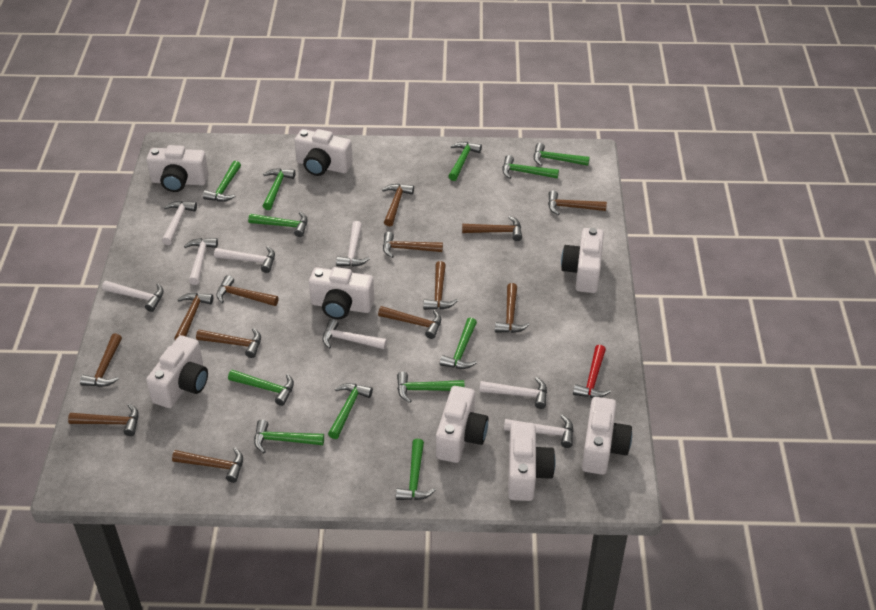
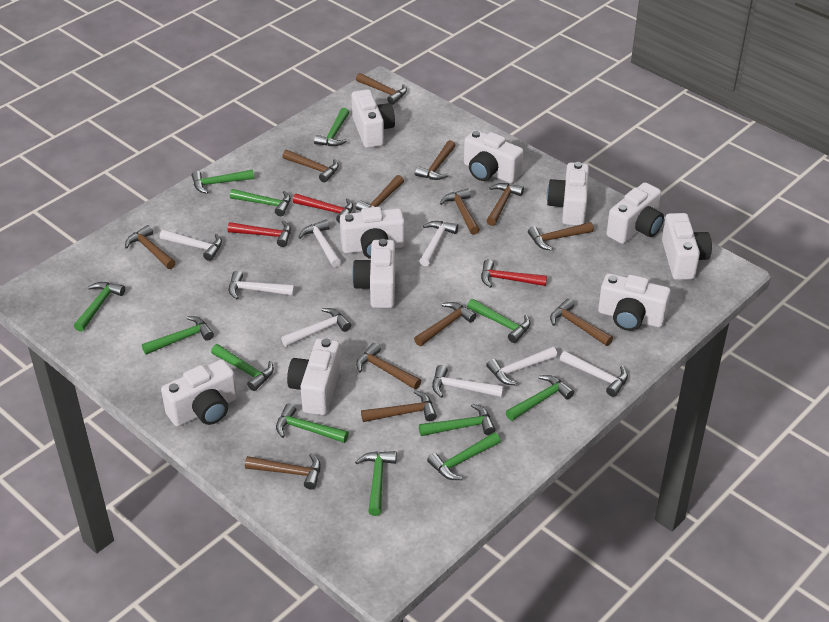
red hammer: [573,345,611,398] = 1 -> [228,220,291,247] [293,194,353,223] [481,259,547,288] = 3
white camera: [146,335,208,408] [147,145,209,192] [294,129,353,176] [309,267,374,319] [436,386,488,463] [508,422,556,501] [561,228,604,293] [582,397,632,475] = 8 -> [161,359,237,427] [287,338,341,415] [340,207,405,259] [352,89,395,148] [352,239,395,308] [464,130,524,183] [547,162,589,226] [598,273,671,331] [606,182,664,244] [662,213,712,280] = 10

